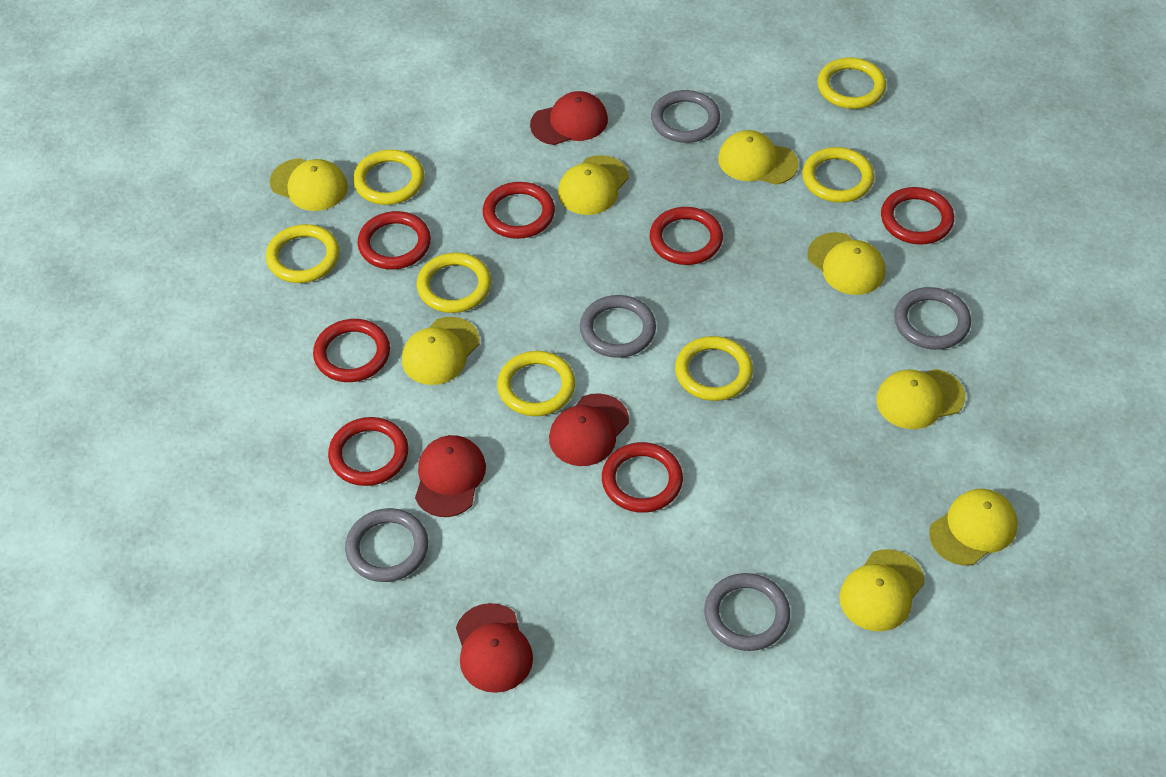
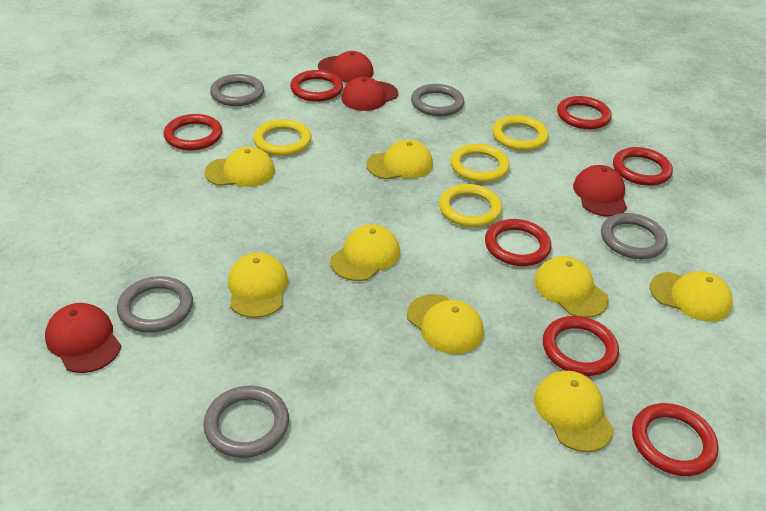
yellow ring: [266,224,339,283] [353,150,424,205] [417,253,491,313] [497,351,575,416] [675,336,753,401] [802,147,874,203] [817,57,886,109] = 7 -> [253,119,311,156] [439,184,502,227] [450,144,510,182] [492,115,549,151] = 4

